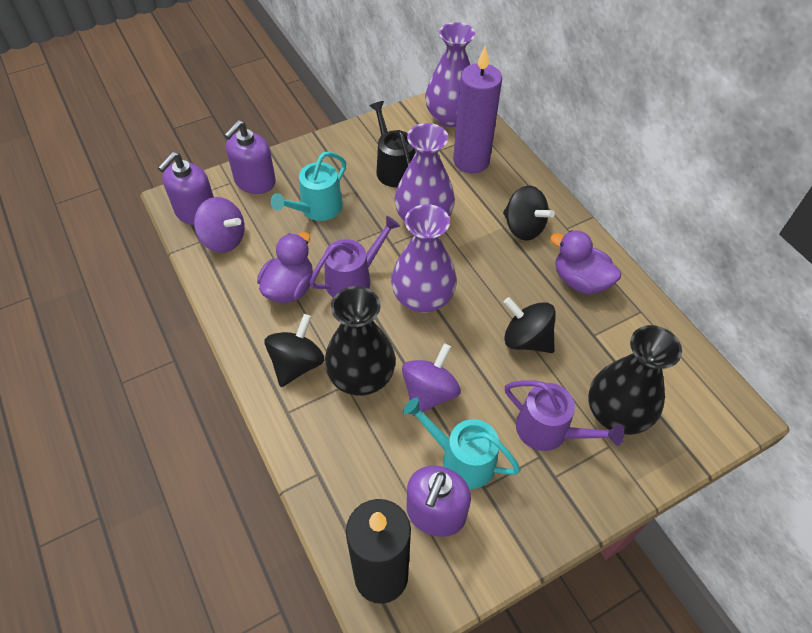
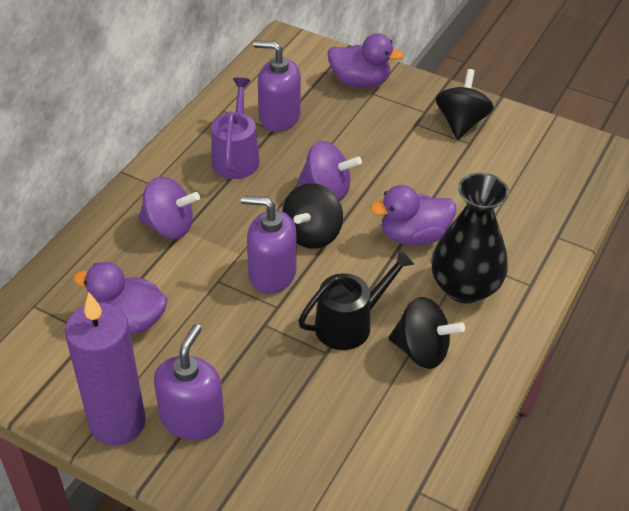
black candle: [346,499,411,604] = 1 -> none = 0
black vase: [325,286,396,396] [588,325,682,435] = 2 -> [432,173,509,304] = 1
purple duck: [257,232,313,303] [550,230,621,294] = 2 -> [73,262,168,334] [328,33,404,88] [370,185,456,246] = 3
purple vase: [391,204,457,313] [395,123,455,222] [425,22,475,127] = 3 -> none = 0
purple watering can: [310,216,400,298] [505,380,624,451] = 2 -> [211,78,260,179] = 1
turquoise watering can: [271,151,346,221] [403,397,521,489] = 2 -> none = 0

